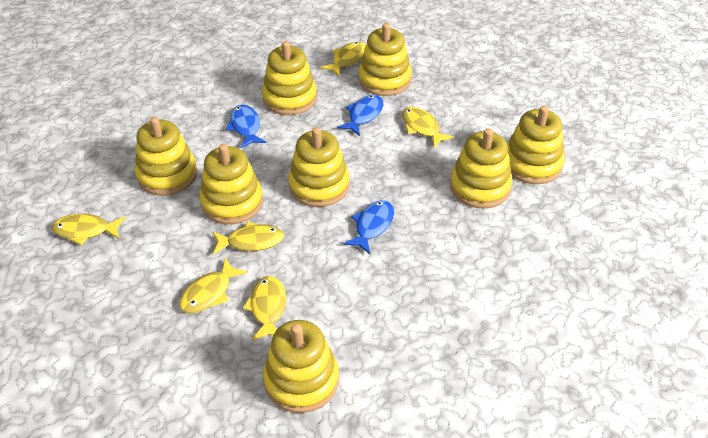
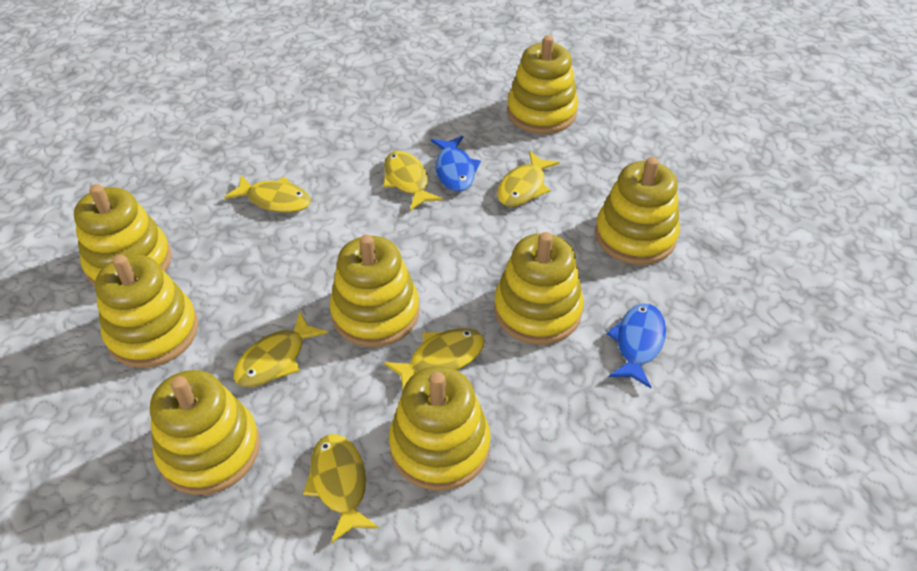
blue fish: [226,105,266,148] [337,95,383,136] [343,200,394,254] = 3 -> [431,136,481,192] [606,303,666,388] = 2

